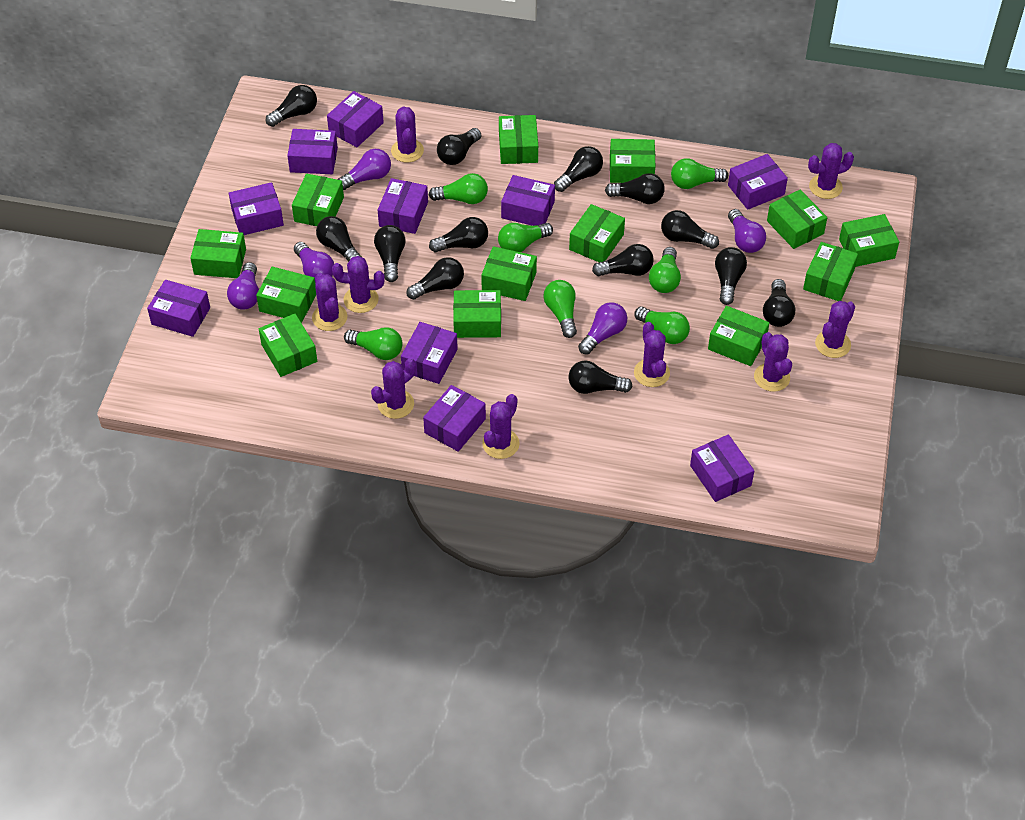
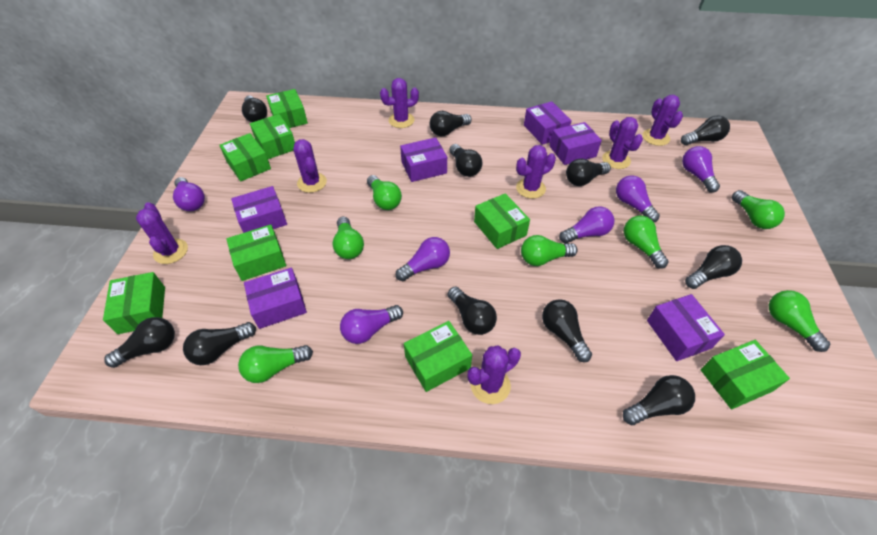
black light bulb: [265,85,317,127] [316,216,362,262] [374,225,406,282] [406,257,464,300] [429,217,488,252] [437,128,481,165] [554,146,603,192] [568,360,633,394] [592,244,654,276] [605,173,665,204] [661,210,719,249] [715,247,747,305] [763,279,795,327] = 13 -> [104,317,175,368] [183,322,256,365] [242,95,267,122] [430,111,472,136] [448,287,497,335] [450,144,483,177] [542,299,592,362] [566,158,611,186] [623,375,695,425] [681,116,730,145] [685,245,742,289] = 11
green box: [190,229,246,278] [256,267,316,323] [259,314,317,377] [292,174,344,226] [453,290,501,338] [481,246,537,301] [499,115,538,164] [569,204,625,262] [610,139,655,183] [708,306,769,366] [767,190,827,249] [803,242,858,301] [839,214,899,267] = 13 -> [103,272,165,334] [219,133,271,181] [226,225,286,281] [250,114,295,159] [266,89,308,128] [404,321,472,392] [474,193,530,249] [701,340,790,409] = 8
purple box: [147,280,210,337] [229,182,284,235] [287,129,338,174] [327,91,384,147] [378,178,428,234] [401,322,458,384] [423,385,486,452] [501,175,555,226] [690,434,754,502] [728,154,788,210] = 10 -> [231,186,287,233] [244,268,307,329] [400,137,447,182] [524,101,572,145] [549,122,602,165] [647,294,725,361] = 6
purple cactus: [312,273,347,331] [332,256,385,313] [371,358,416,419] [391,107,424,163] [482,394,520,459] [634,322,670,387] [754,332,792,392] [808,143,854,199] [815,301,855,358] = 9 -> [136,202,188,264] [294,139,327,193] [380,78,419,128] [468,345,521,404] [516,145,556,199] [602,117,643,169] [642,95,683,146] = 7
purple light bulb: [227,262,259,310] [294,242,334,278] [337,149,391,190] [578,302,627,355] [728,209,766,253] = 5 -> [173,177,205,211] [340,305,403,344] [396,237,450,281] [559,206,614,244] [616,175,660,222] [682,146,720,193] = 6

